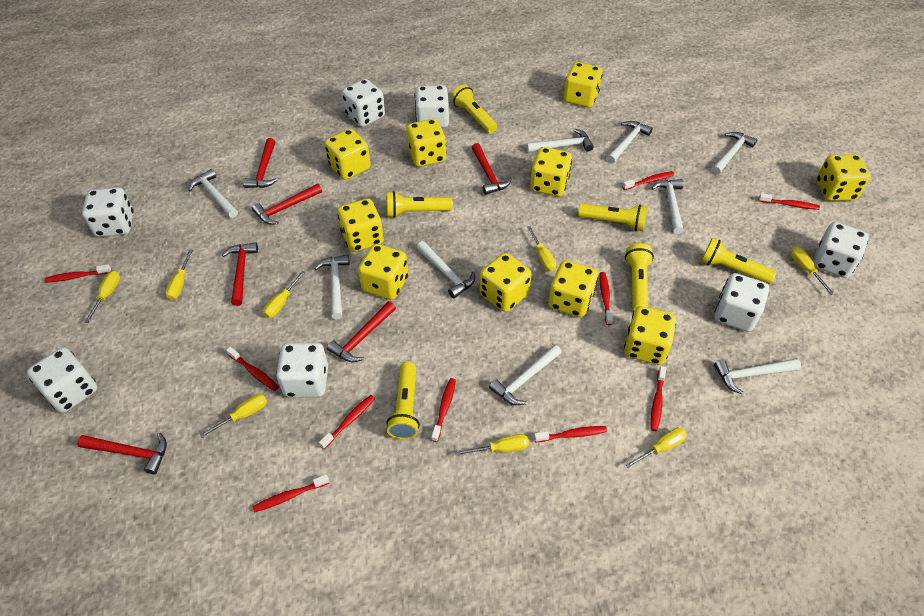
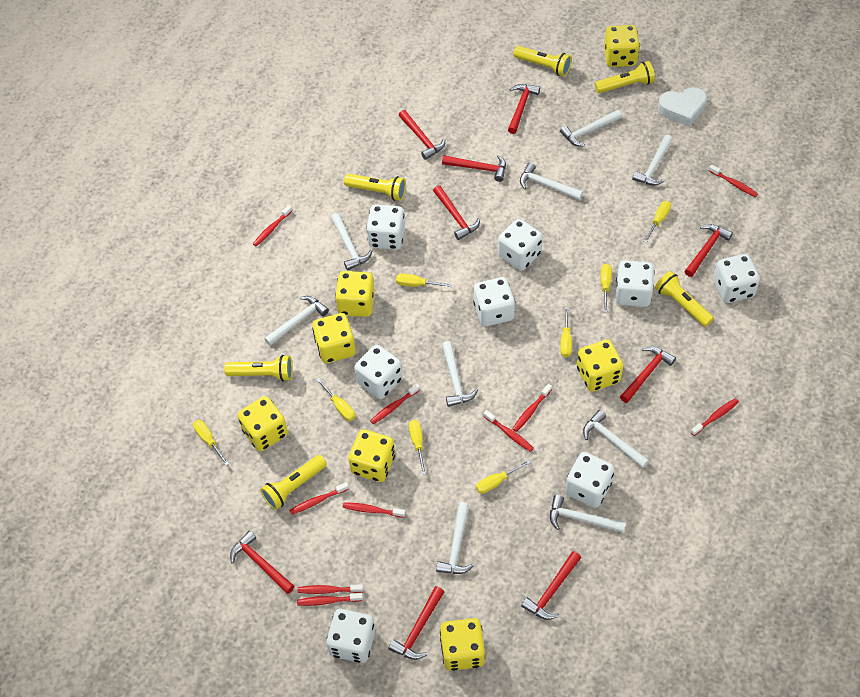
red hammer: [77,433,167,475] [222,243,258,306] [243,138,277,188] [252,184,322,225] [327,301,396,362] [471,143,512,195] = 6 -> [230,531,294,594] [389,586,444,660] [399,110,445,160] [433,185,480,240] [442,155,506,182] [508,84,540,134] [521,551,581,620] [620,346,676,403] [684,224,733,277] = 9
white dice: [27,347,98,413] [82,187,134,237] [276,343,328,397] [342,79,385,127] [415,85,449,128] [714,273,769,332] [813,222,869,278] = 7 -> [326,609,375,663] [354,345,403,399] [366,204,405,250] [473,277,515,326] [498,219,543,271] [565,452,615,508] [615,260,655,307] [713,254,760,303] = 8
white heart: none = 0 -> [658,87,707,127] = 1
yellow dice: [324,129,371,180] [337,198,384,252] [358,244,408,300] [406,119,446,167] [480,253,532,312] [530,147,572,196] [548,260,598,317] [563,62,603,108] [624,306,676,365] [816,154,871,201] = 10 -> [238,396,288,451] [312,313,356,363] [335,271,375,317] [348,429,395,482] [440,618,485,671] [577,340,623,392] [604,25,640,67] = 7

